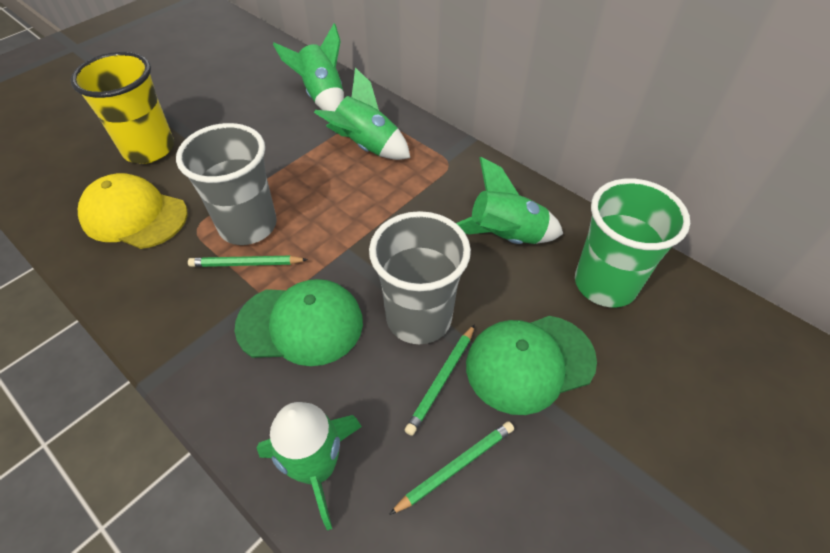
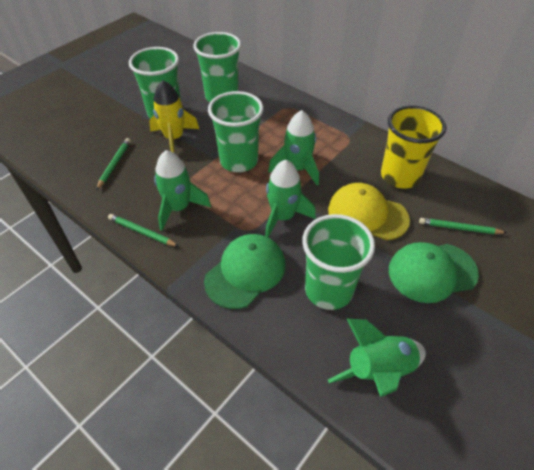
green cup: [575,179,690,307] = 1 -> [129,47,181,119] [193,32,241,102] [208,91,263,172] [302,214,375,310] = 4
grey cup: [176,123,277,245] [369,211,471,344] = 2 -> none = 0
yellow rocket: none = 0 -> [149,80,199,153] = 1

